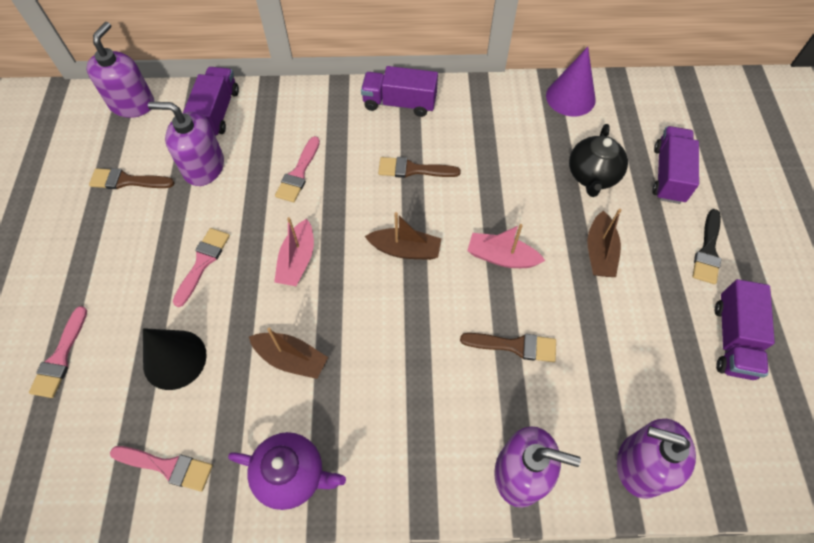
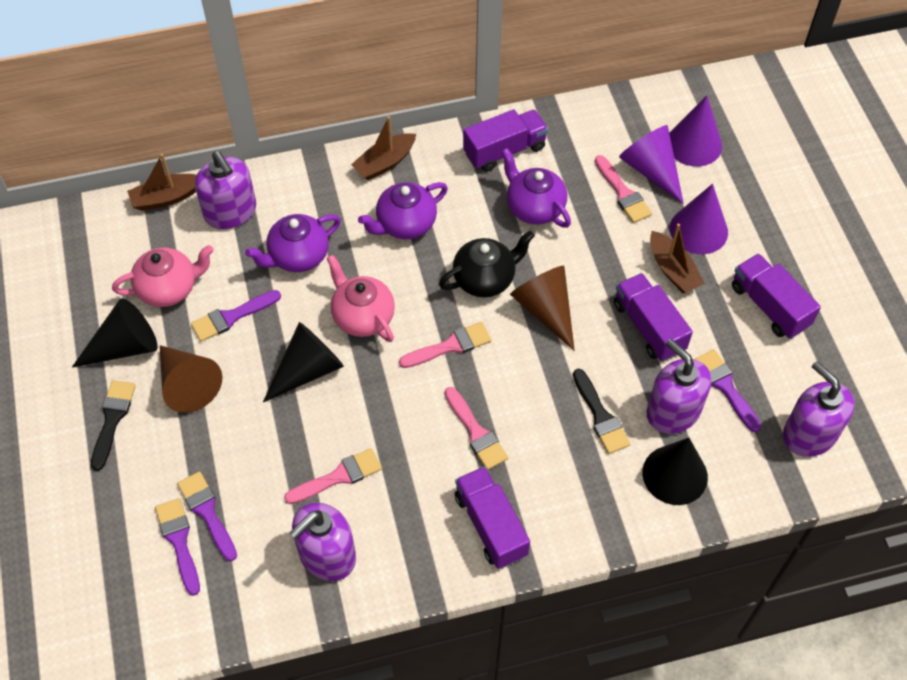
black brush: [692,209,721,284] = 1 -> [91,380,136,471] [573,369,630,454] = 2
black cone: [143,328,207,390] = 1 -> [72,298,158,367] [263,322,344,402] [643,438,708,505] = 3
brown brush: [89,168,175,189] [378,157,461,178] [460,333,556,362] = 3 -> none = 0
brown cone: none = 0 -> [160,345,222,413] [510,265,575,351] = 2
pink boat: [274,217,314,286] [467,224,545,268] = 2 -> none = 0
pink teapot: none = 0 -> [112,245,214,307] [327,255,395,342] = 2
purple brush: none = 0 -> [155,498,200,596] [177,471,237,561] [191,290,281,342] [695,349,761,432] = 4
purple cone: [546,47,596,116] = 1 -> [619,125,684,204] [669,96,722,167] [670,184,728,254] = 3
purple teapot: [228,432,346,510] = 1 -> [245,214,341,272] [358,182,448,239] [501,148,571,228] = 3

